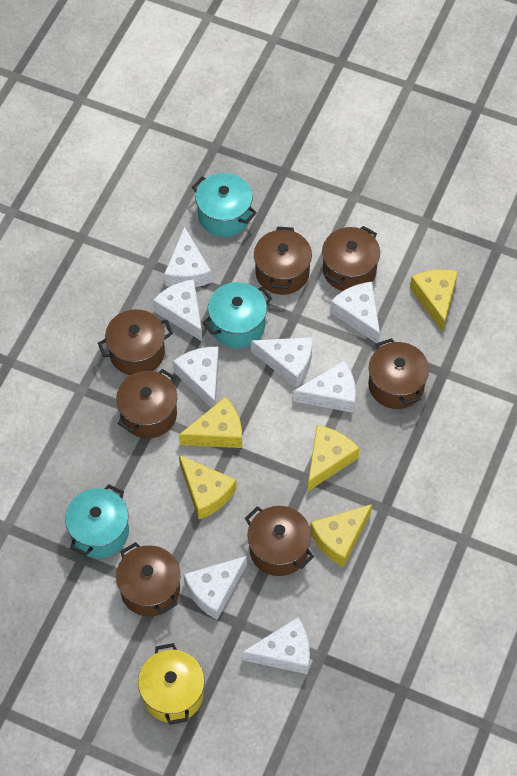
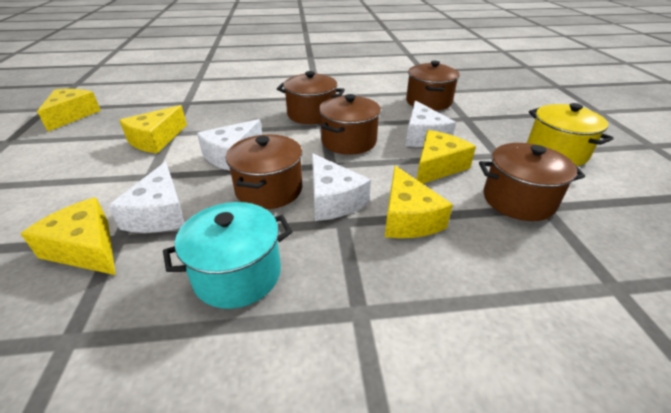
brown pot: [98,309,173,375] [116,369,177,438] [116,542,181,617] [245,506,314,576] [254,227,312,295] [322,226,380,291] [368,338,429,409] = 7 -> [226,135,302,209] [277,71,345,124] [319,94,381,155] [406,61,460,111] [479,143,585,221] = 5
turquoise pot: [65,484,129,558] [192,173,257,237] [202,282,272,348] = 3 -> [163,202,292,309] = 1
white cheese: [153,279,202,341] [164,226,212,287] [173,347,219,408] [184,556,247,620] [242,617,310,674] [251,337,312,388] [293,360,356,413] [330,281,380,343] = 8 -> [108,162,185,233] [197,119,262,171] [312,153,371,221] [406,100,456,147] = 4

